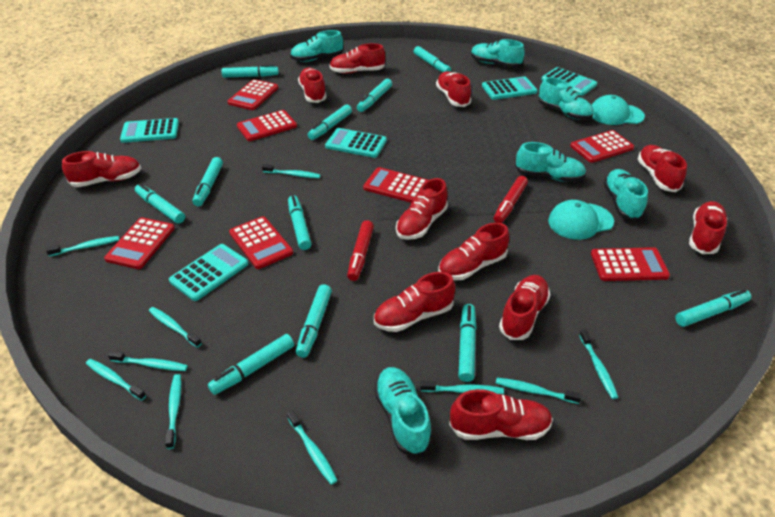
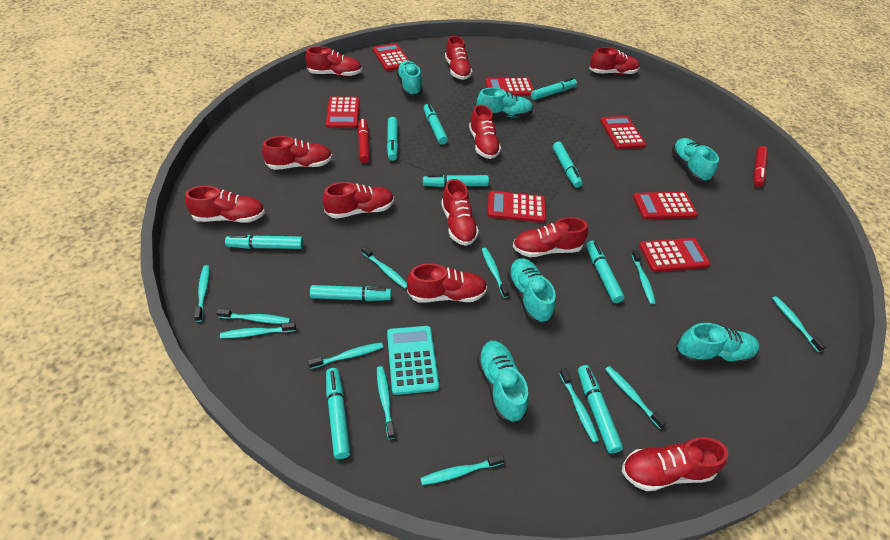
turquoise calculator: [120,118,179,143] [169,244,248,301] [325,128,387,158] [482,76,538,100] [541,67,597,96] = 5 -> [387,326,439,395] = 1
turquoise cap: [548,200,614,240] [592,95,645,125] = 2 -> none = 0
turquoise marker: [135,184,185,224] [192,157,223,206] [208,334,294,395] [222,65,279,78] [288,195,311,250] [296,284,332,358] [308,105,352,140] [357,79,392,112] [414,46,451,72] [458,304,476,382] [675,289,751,327] = 11 -> [225,235,303,249] [310,285,391,301] [326,368,351,459] [387,117,398,161] [423,175,489,187] [424,103,448,145] [531,78,577,100] [553,142,583,188] [578,365,623,454] [586,240,625,303] = 10
turquoise toothbrush: [46,236,119,257] [86,359,146,401] [108,351,188,371] [149,307,202,348] [165,374,181,449] [262,164,320,178] [287,410,338,485] [420,381,504,394] [496,378,581,404] [579,329,618,399] = 10 -> [194,265,209,322] [216,308,290,324] [220,322,296,338] [308,342,383,369] [361,246,407,289] [377,366,395,439] [420,454,505,485] [482,248,509,298] [559,368,599,443] [605,366,667,429] [632,250,656,304] [772,296,826,352] = 12

